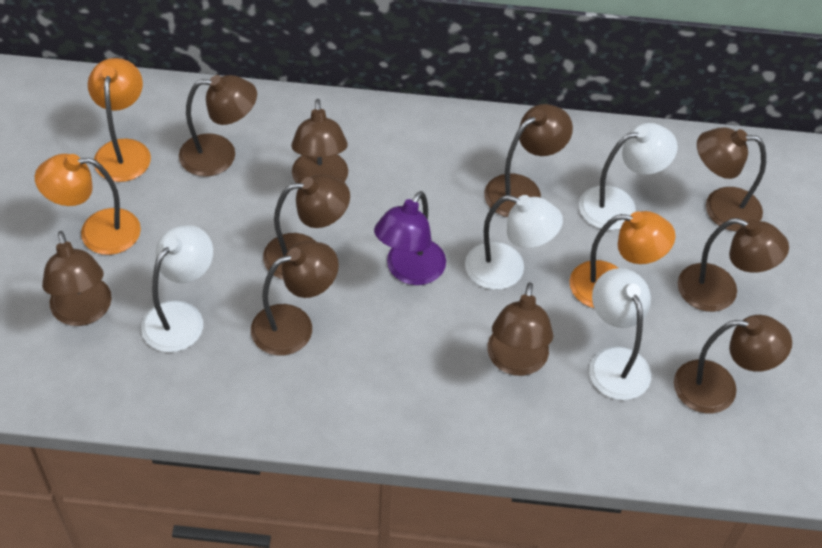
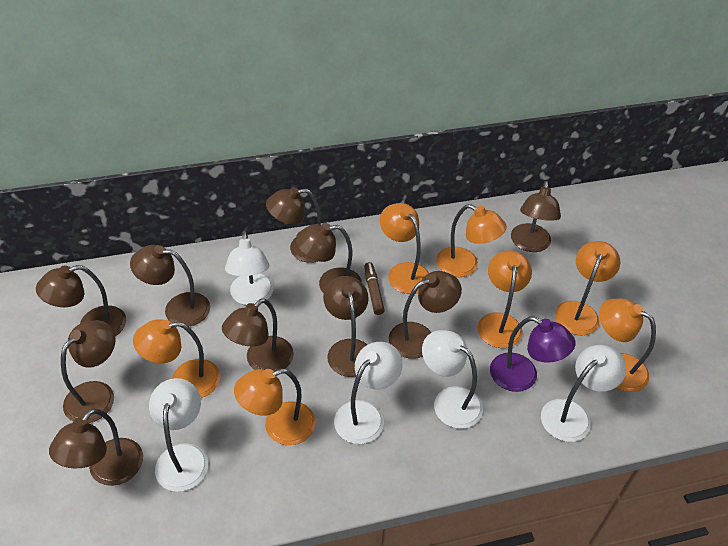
brown marker: none = 0 -> [364,262,385,315] = 1
orange lamp: [35,154,141,255] [88,58,151,182] [569,211,676,308] = 3 -> [133,319,220,398] [234,369,316,445] [380,203,429,294] [436,204,507,277] [477,250,532,348] [555,241,620,335] [599,299,656,392] = 7
white lamp: [141,225,213,352] [465,195,563,290] [579,123,678,230] [589,268,651,400] = 4 -> [149,378,208,492] [225,231,274,305] [334,342,403,444] [422,330,483,429] [541,345,626,442] = 5

